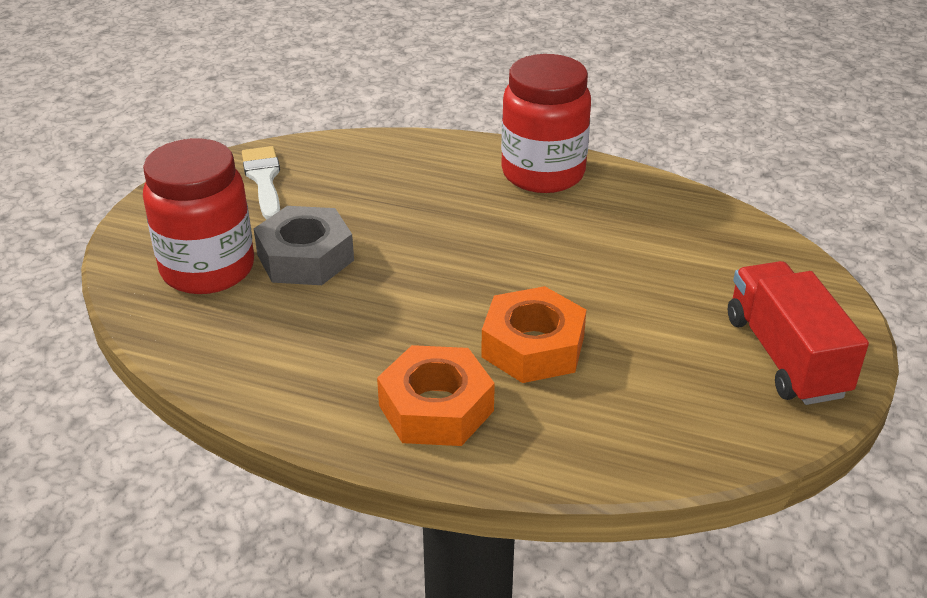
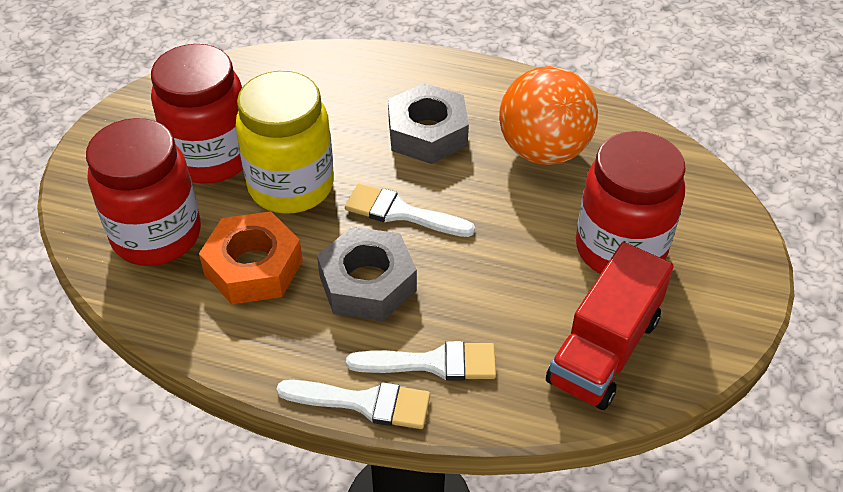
grey nut: [254,206,354,285] = 1 -> [317,227,417,321] [388,83,469,164] = 2
orange ball: none = 0 -> [499,66,598,165] = 1
orange nut: [377,345,495,446] [481,286,586,383] = 2 -> [199,211,303,304] = 1
red jar: [143,138,254,294] [501,54,591,193] = 2 -> [86,118,201,266] [151,44,243,184] [576,131,686,274] = 3
white brush: [242,146,280,219] = 1 -> [276,380,430,429] [345,184,475,237] [346,341,496,381] = 3
yellow jar: none = 0 -> [235,71,334,214] = 1

